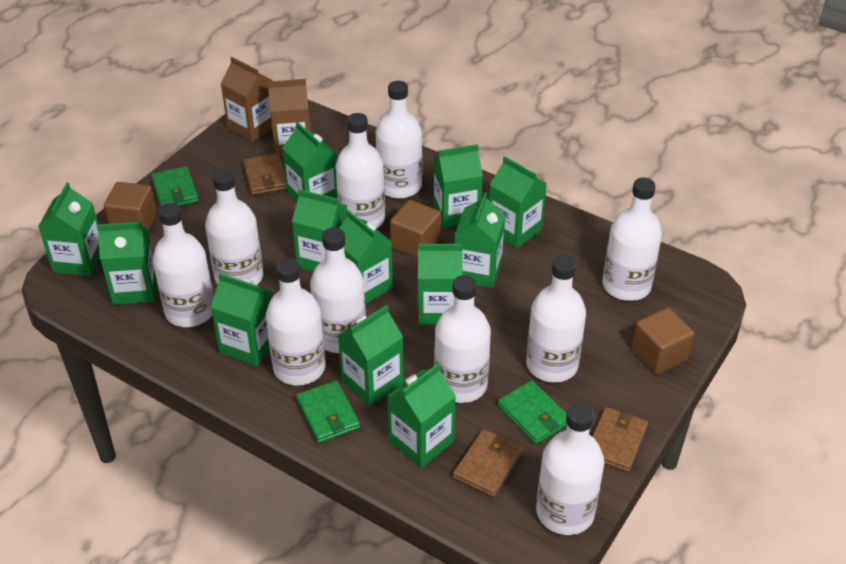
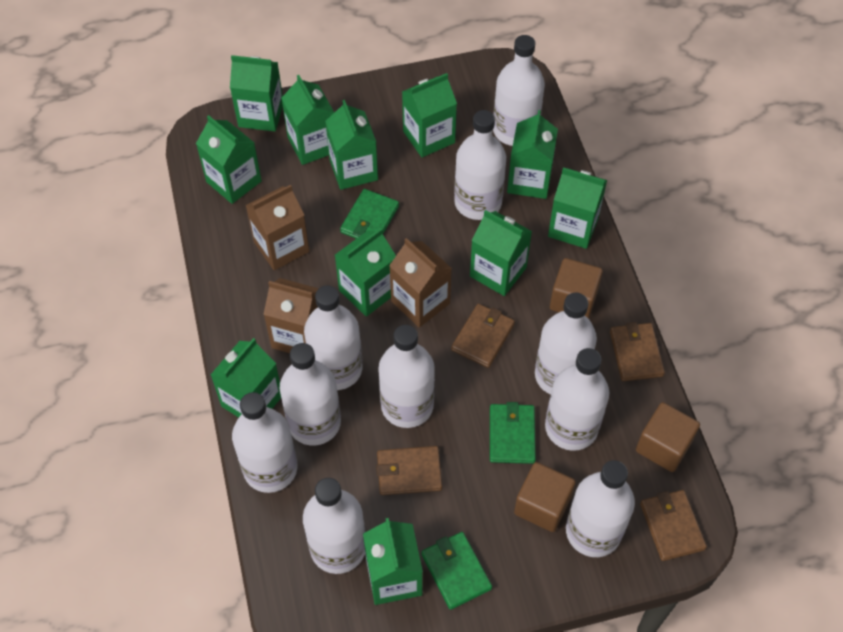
brown carton: [220,57,272,142] [268,79,311,156] = 2 -> [246,185,309,270] [263,278,319,353] [389,238,452,328] = 3
brown wallet: [243,153,287,195] [453,429,523,497] [592,407,648,472] = 3 -> [376,446,442,495] [451,304,515,368] [610,322,665,381] [640,490,707,561] = 4
green carton: [38,182,100,276] [97,222,157,305] [210,273,273,366] [282,122,337,203] [292,189,347,272] [338,305,404,406] [339,210,393,304] [387,364,456,468] [418,244,463,325] [433,144,483,228] [455,192,505,288] [489,156,547,248] = 12 -> [196,115,262,204] [211,338,281,418] [230,55,283,132] [282,75,334,165] [325,100,378,190] [335,228,396,317] [363,518,423,605] [402,73,457,157] [470,210,532,296] [507,110,558,199] [548,168,607,249] = 11

